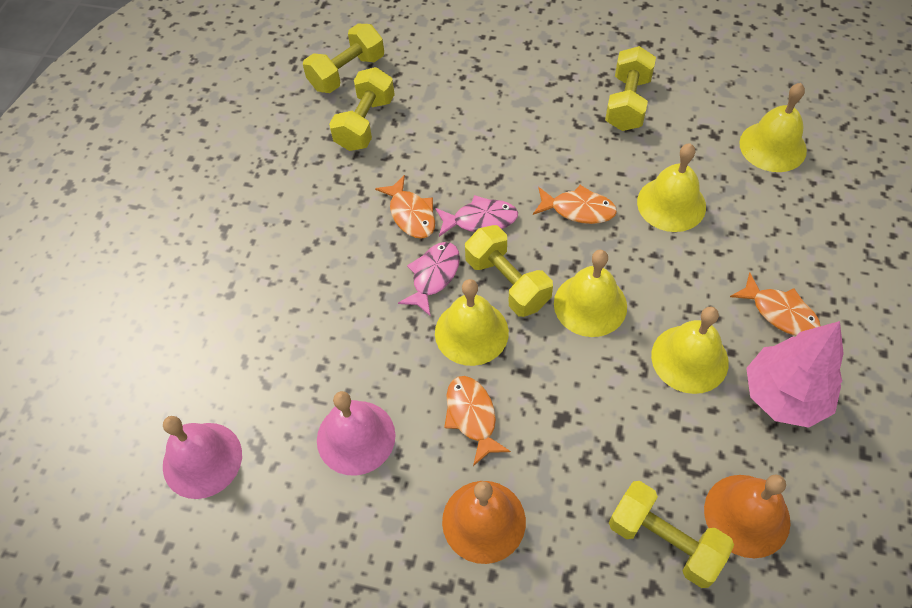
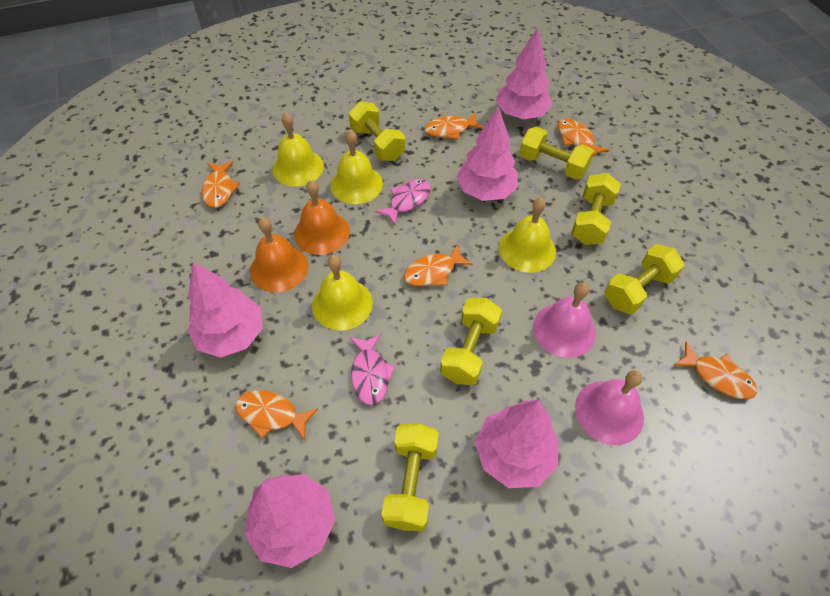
orange fish: [375,175,435,239] [444,376,511,466] [533,185,617,224] [730,272,821,336] = 4 -> [202,161,240,208] [235,391,318,441] [404,244,473,286] [424,113,484,140] [557,119,609,158] [673,342,757,399] = 6
pink tree: [746,321,844,428] = 1 -> [188,262,263,358] [244,474,335,568] [456,107,518,201] [475,400,558,488] [496,28,552,119] = 5
yellow bell: [435,279,509,366] [554,250,627,337] [637,144,706,232] [651,306,729,394] [739,83,807,172] = 5 -> [272,112,324,187] [312,255,373,330] [331,130,383,204] [499,198,556,273] = 4
yellow dumbbell: [303,24,384,93] [329,67,395,151] [465,225,553,317] [605,46,656,131] [609,481,734,588] = 5 -> [349,101,405,161] [381,423,439,531] [440,298,502,385] [519,126,594,180] [571,173,621,245] [604,244,685,314] = 6

